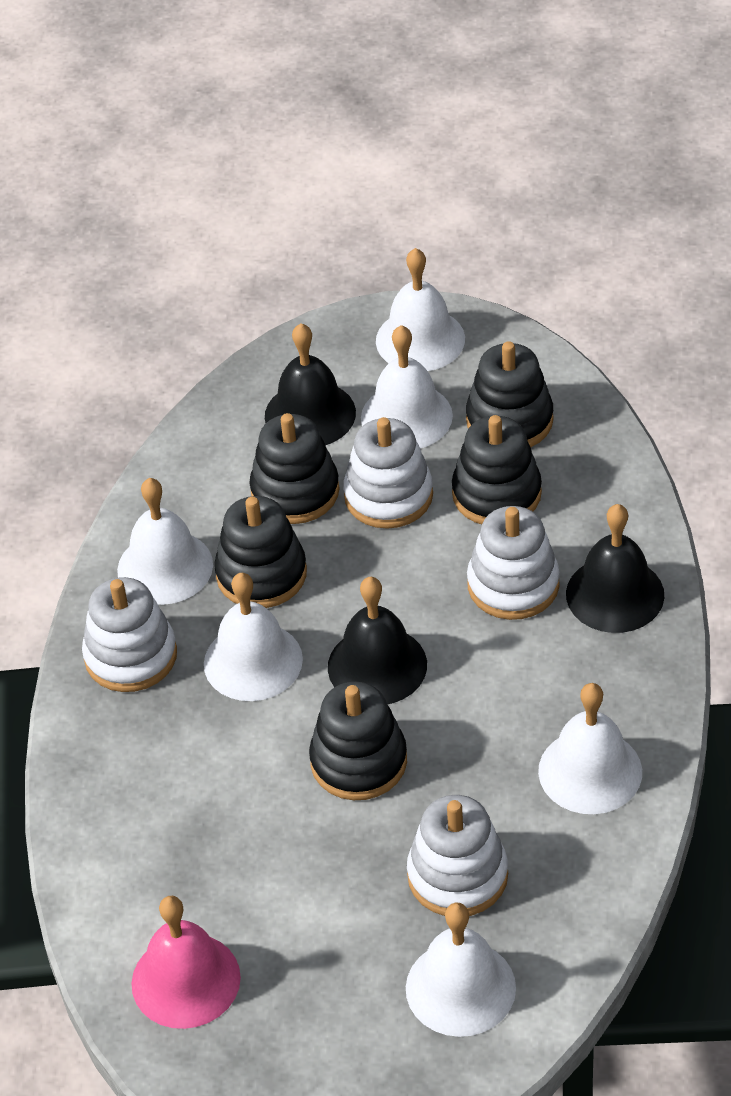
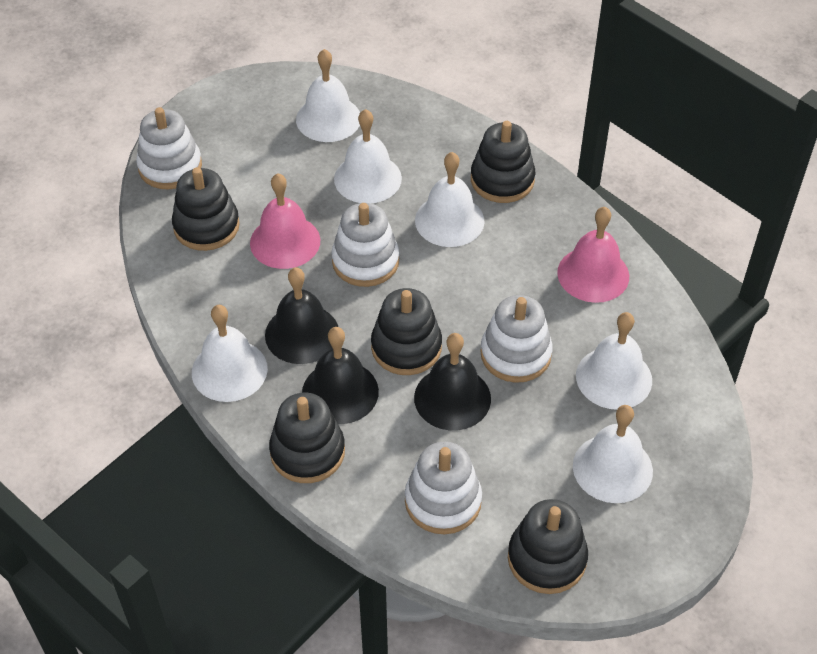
pink bell: [131,896,241,1029] = 1 -> [250,173,320,269] [557,207,629,303] = 2

